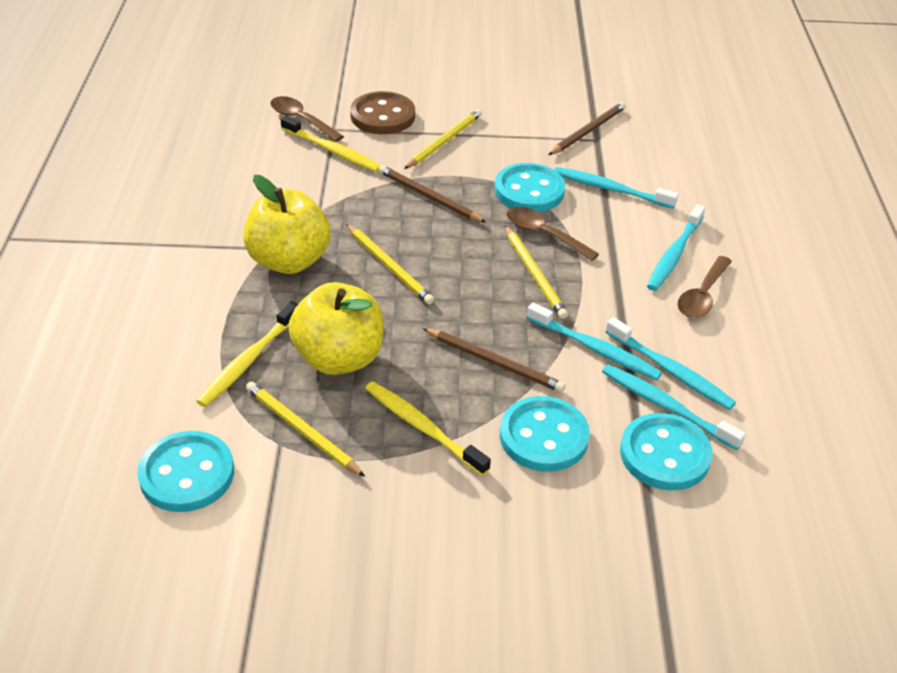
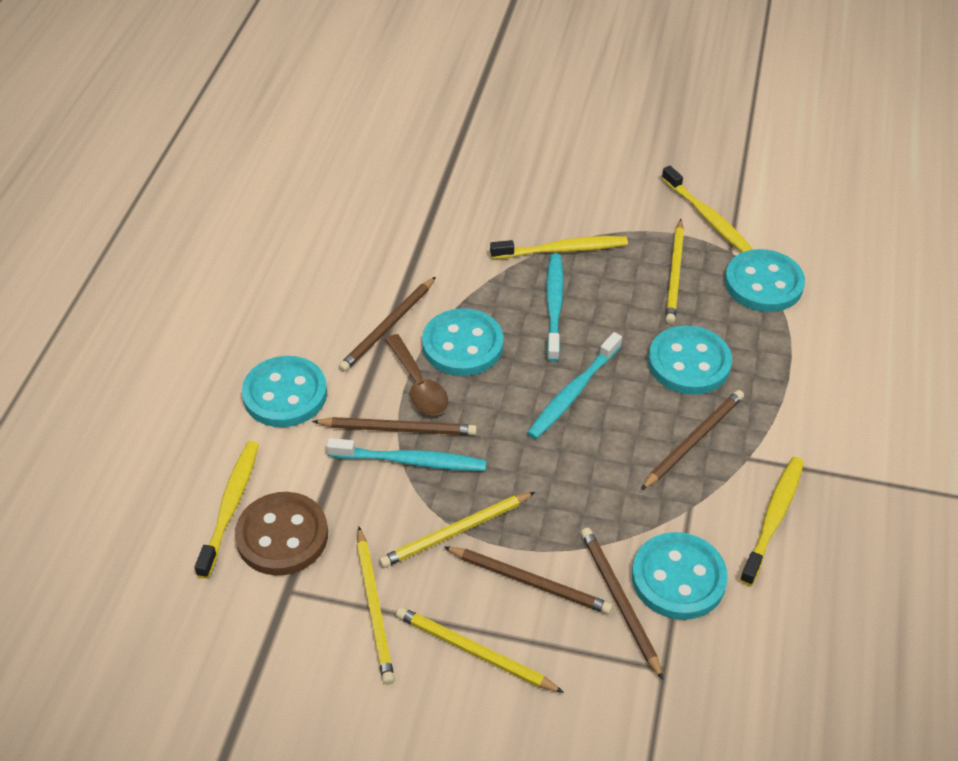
brown pencil: [378,165,487,223] [423,328,565,392] [548,102,626,155] = 3 -> [312,417,477,435] [338,277,436,372] [444,546,613,614] [581,528,663,680] [641,390,744,490] = 5
brown spoon: [271,96,344,142] [507,207,599,261] [678,256,732,318] = 3 -> [385,334,449,415] = 1
turquoise button: [137,431,234,512] [495,163,565,212] [500,396,590,472] [620,413,712,490] = 4 -> [242,356,327,427] [422,308,504,376] [632,532,728,620] [648,326,732,395] [725,249,805,312] = 5
turquoise toothbrush: [527,303,662,380] [554,167,679,209] [602,364,746,450] [606,317,736,410] [647,204,705,291] = 5 -> [326,438,487,471] [527,332,622,439] [546,253,564,362] = 3
yellow apple: [243,175,331,274] [289,282,384,375] = 2 -> none = 0
yellow toothbrush: [196,301,298,407] [281,115,381,172] [365,381,491,476] = 3 -> [194,441,259,579] [490,236,628,259] [662,166,753,253] [740,457,804,586] = 4

